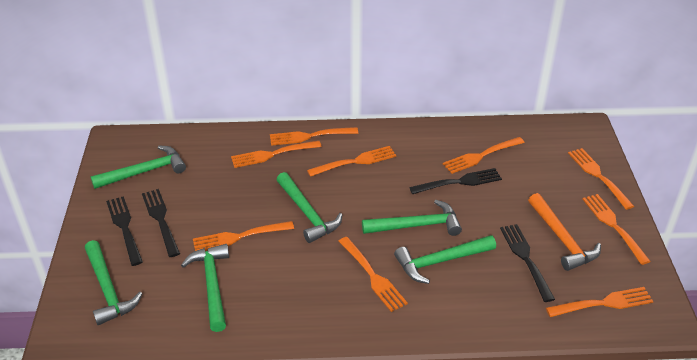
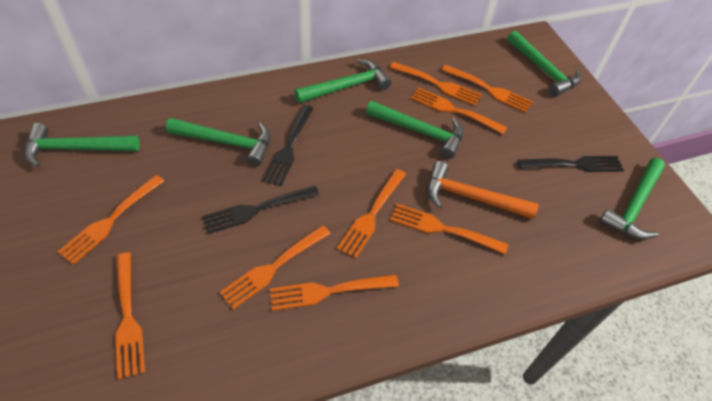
black fork: [106,196,143,266] [142,189,180,257] [409,168,502,194] [500,224,555,302] = 4 -> [202,186,319,234] [262,105,314,186] [517,156,624,172] = 3

